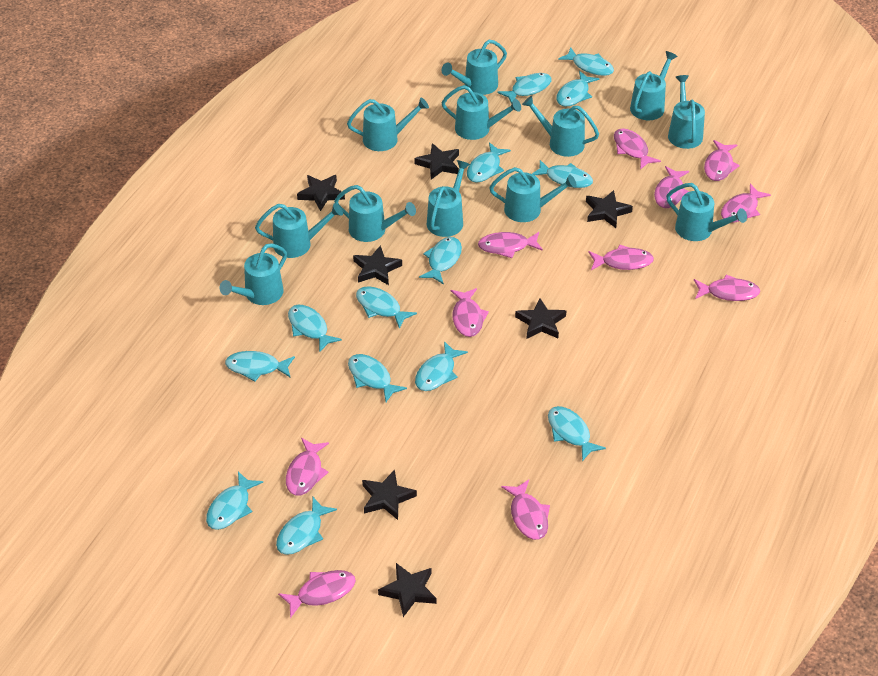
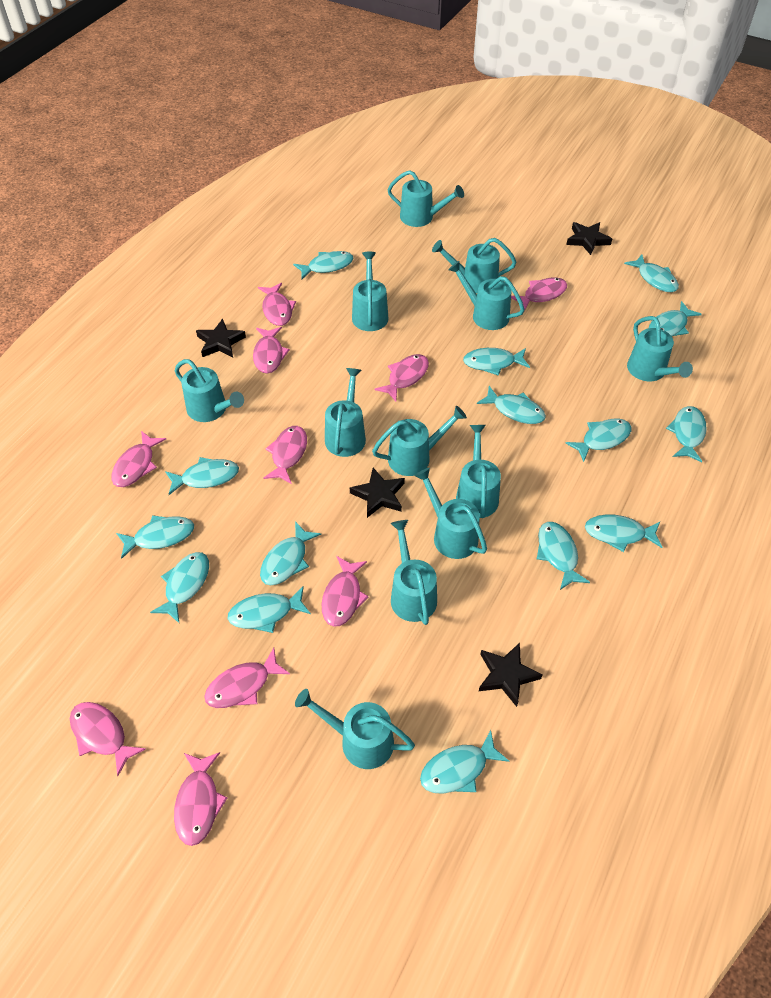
black star: [297,175,345,211] [353,245,402,285] [362,470,417,520] [378,563,436,617] [415,143,459,180] [515,298,566,339] [586,190,633,228] = 7 -> [196,319,246,357] [350,468,405,518] [479,643,543,707] [566,222,612,255] = 4
pink fish: [278,570,356,618] [286,438,329,496] [451,288,489,337] [478,232,543,258] [501,480,550,540] [588,244,654,270] [614,128,661,170] [654,166,689,208] [694,274,760,301] [704,140,740,181] [721,184,771,222] = 11 -> [70,702,146,776] [111,431,166,487] [174,752,228,846] [204,648,290,708] [253,327,290,373] [258,283,296,326] [263,426,307,484] [322,556,369,627] [374,354,429,401] [511,278,567,311] = 10
turquoise fish: [206,471,263,530] [225,351,295,382] [276,497,337,555] [288,305,342,353] [348,354,407,402] [356,286,417,329] [415,341,468,391] [419,237,462,285] [467,142,511,183] [497,73,552,104] [532,160,593,188] [548,406,606,461] [556,71,600,107] [558,47,614,76] = 14 -> [116,515,194,559] [150,552,209,624] [165,457,239,495] [228,586,311,633] [260,521,321,585] [293,251,354,279] [420,730,509,794] [463,348,530,376] [477,386,546,424] [537,522,590,590] [565,418,631,462] [585,514,662,552] [624,255,679,292] [649,301,702,336] [666,406,707,463] = 15

